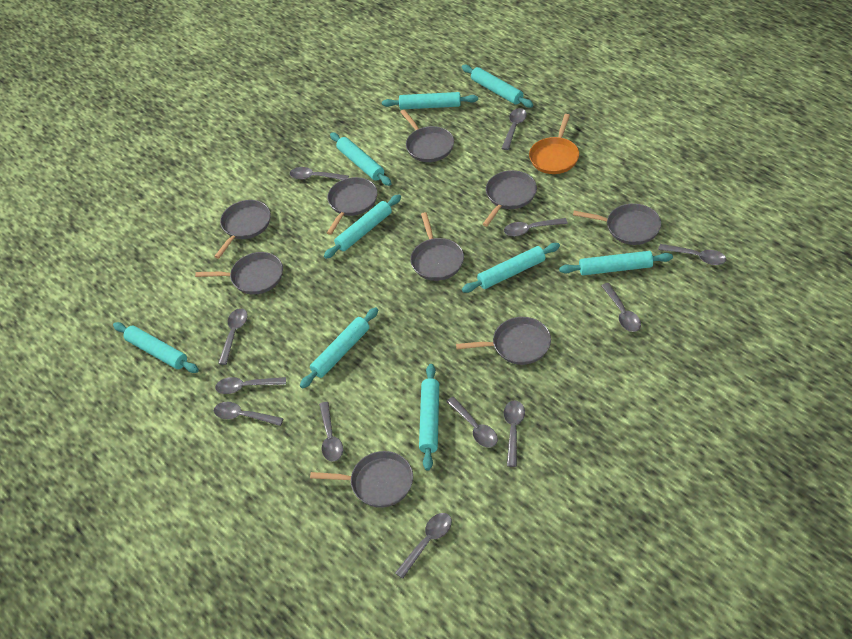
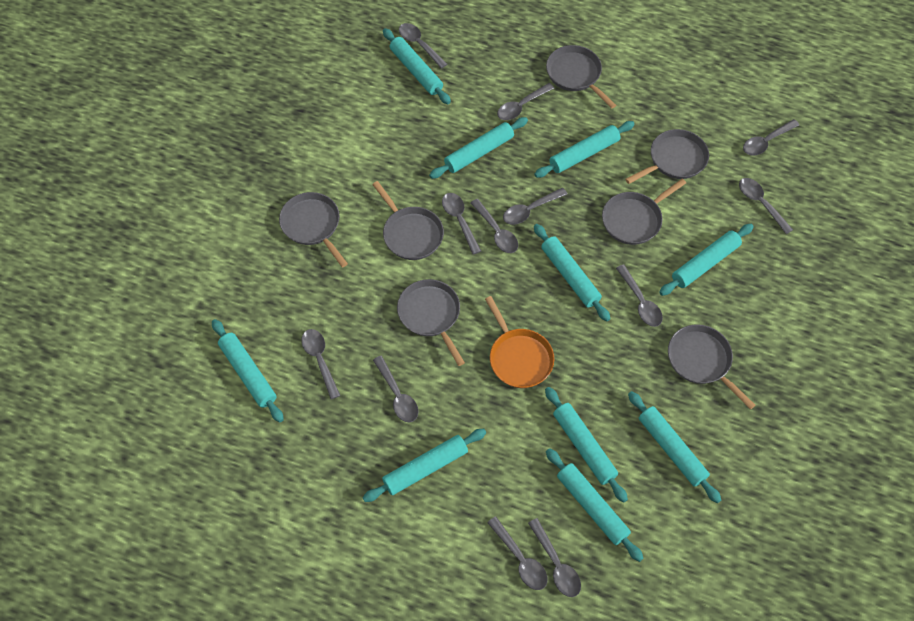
grey pan: [195,252,283,295] [214,200,271,259] [310,451,413,508] [327,177,378,235] [400,109,454,162] [410,212,464,281] [456,317,551,365] [483,170,537,226] [573,203,661,245] = 9 -> [279,192,348,268] [372,181,444,260] [397,279,465,366] [546,45,616,109] [602,179,686,245] [625,129,709,184] [668,325,755,410] = 7
turquoise rolling pin: [113,322,199,373] [300,307,378,388] [324,194,401,259] [330,132,392,186] [382,92,478,110] [419,364,439,471] [462,65,534,108] [462,243,560,293] [559,251,673,275] = 9 -> [212,319,284,422] [363,429,486,502] [383,28,451,104] [429,117,528,179] [534,121,635,178] [534,224,610,321] [545,387,628,503] [546,448,644,562] [628,391,721,503] [659,224,754,296] = 10

